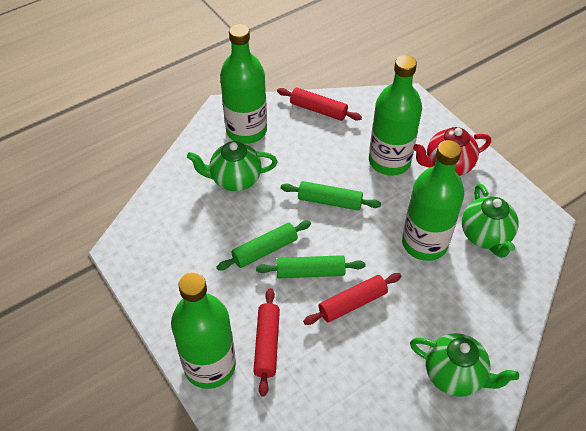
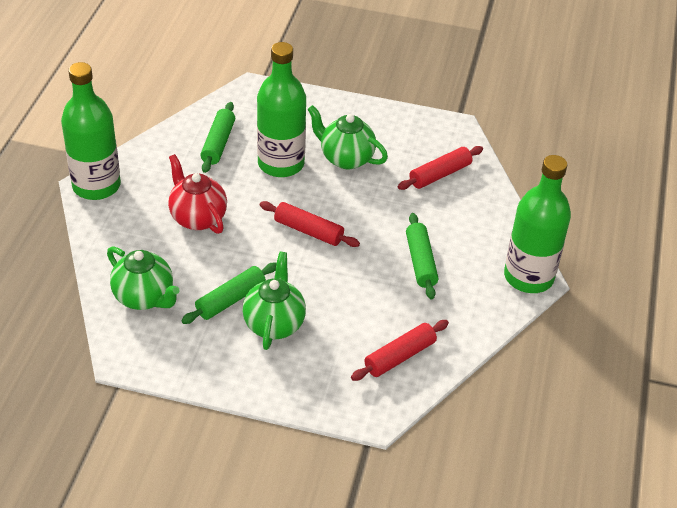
green bottle: [171,272,236,389] [220,24,267,144] [369,55,422,176] [402,140,464,261] = 4 -> [61,62,121,200] [257,42,306,177] [504,155,571,293] = 3

